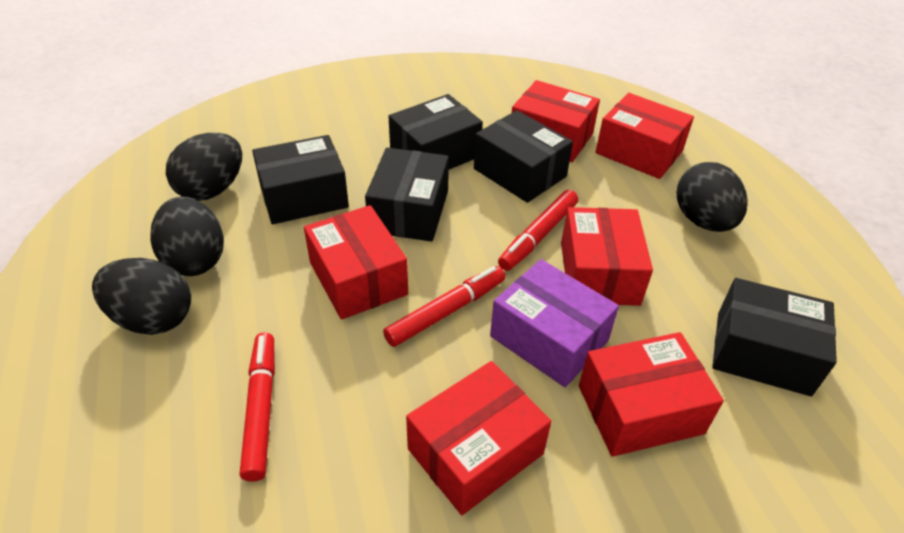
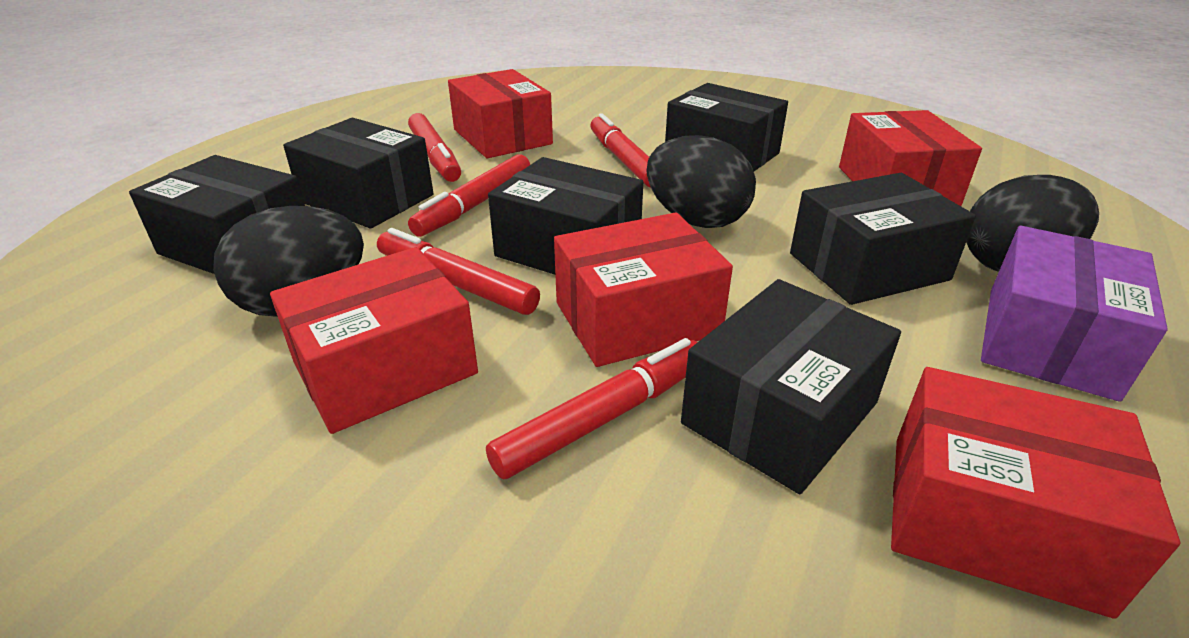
black box: [252,135,349,224] [365,147,449,242] [389,94,483,169] [474,110,573,203] [712,278,837,397] = 5 -> [129,155,305,274] [283,118,434,229] [488,157,643,275] [665,83,788,171] [681,279,901,494] [790,173,976,305] = 6
black egg: [92,258,191,335] [150,197,224,276] [166,133,242,201] [676,162,748,232] = 4 -> [213,206,364,317] [647,135,756,228] [966,175,1099,272] = 3
red box: [304,205,408,320] [406,361,551,515] [512,80,600,162] [561,207,653,306] [579,332,724,457] [595,93,694,179] = 6 -> [270,247,478,434] [448,69,553,158] [554,213,733,367] [839,110,982,206] [891,367,1180,619] = 5
red marker: [240,332,275,482] [383,266,505,347] [498,190,578,271] = 3 -> [377,228,540,315] [408,113,461,182] [408,154,530,237] [486,338,698,479] [590,113,651,188] = 5

